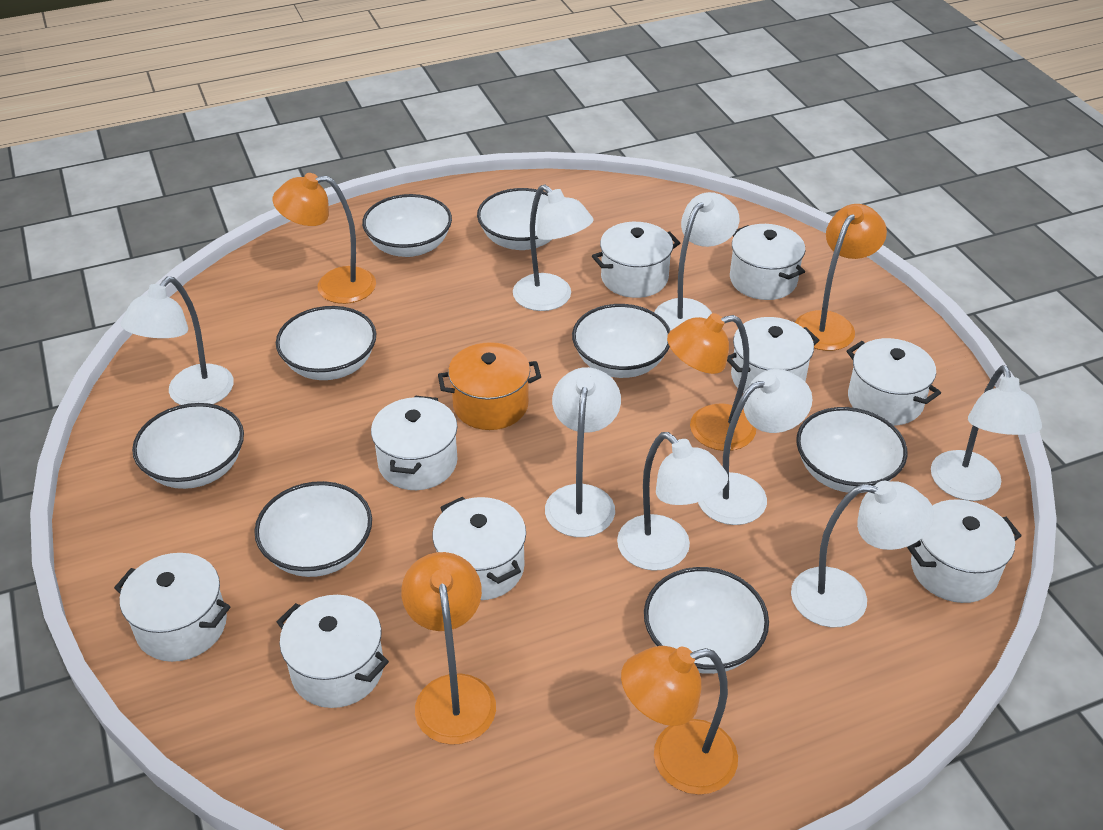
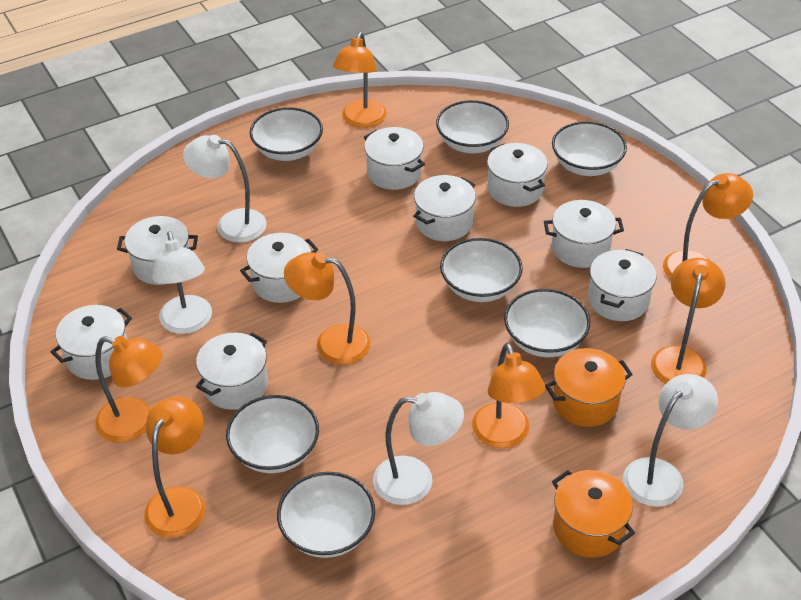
orange lamp: [273,173,376,304] [401,552,496,745] [621,646,738,795] [667,313,756,451] [795,204,887,351] = 5 -> [95,336,162,443] [144,396,205,538] [284,252,371,365] [333,32,387,128] [472,343,545,448] [651,258,726,384] [663,173,753,279] = 7
orange pot: [438,342,541,430] = 1 -> [545,348,633,427] [552,470,635,558] = 2
white bowl: [132,403,244,489] [254,481,372,577] [276,306,376,380] [362,194,452,257] [477,188,552,250] [572,304,670,378] [644,567,769,674] [796,407,908,493] = 8 -> [226,395,319,473] [250,107,323,161] [277,472,375,558] [436,100,509,153] [440,238,523,302] [504,289,590,357] [552,121,627,176] = 7
white lamp: [121,277,234,405] [513,185,593,311] [545,367,621,537] [617,432,728,571] [654,192,739,331] [698,369,813,525] [791,481,934,627] [931,365,1042,501] = 8 -> [152,231,212,334] [183,135,267,242] [373,392,464,505] [623,374,718,507] = 4

